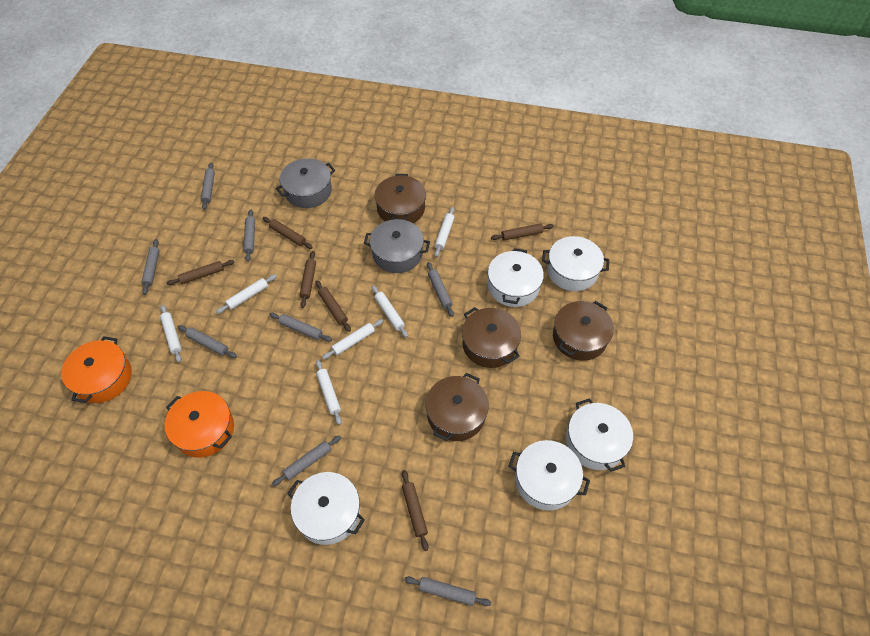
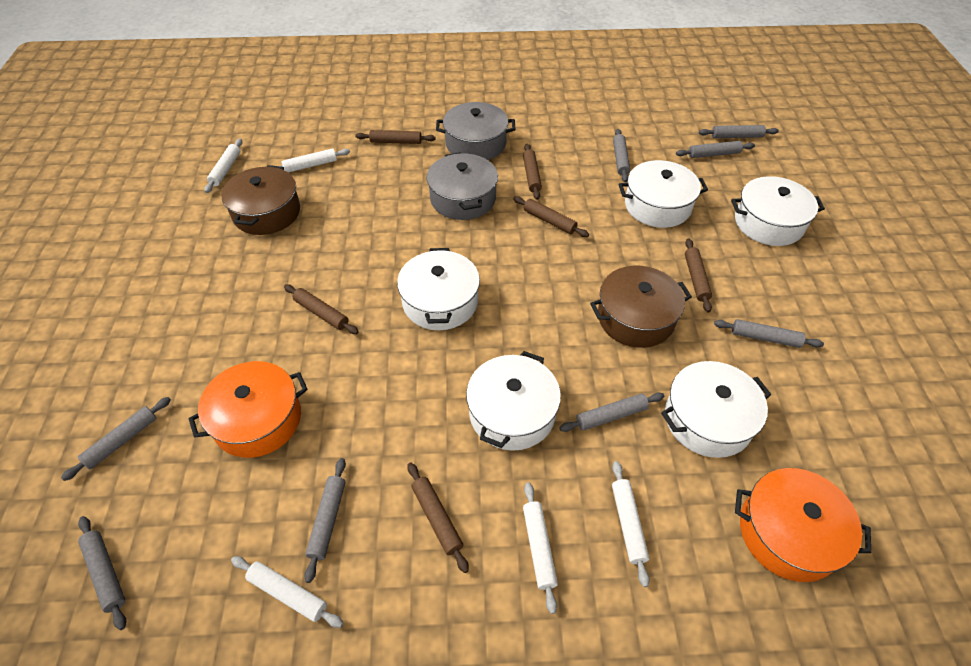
brown pot: [374,174,426,223] [426,373,489,441] [462,307,521,368] [553,301,614,361] = 4 -> [221,165,300,235] [590,266,692,348] = 2
white rolling pin: [160,305,182,362] [216,274,277,314] [316,360,342,425] [322,319,383,359] [372,285,408,338] [434,207,455,257] = 6 -> [204,139,242,193] [231,556,344,628] [281,148,350,173] [523,483,558,614] [612,461,650,587] = 5

